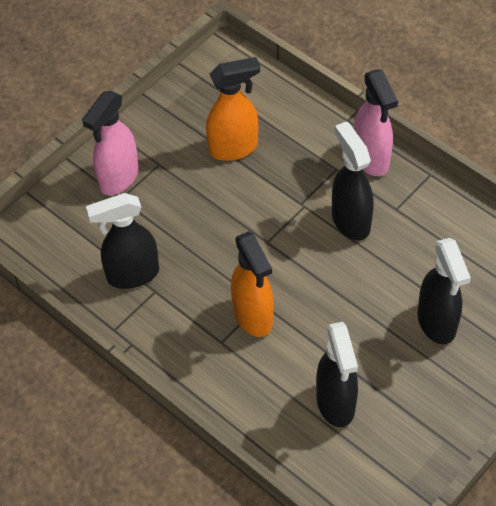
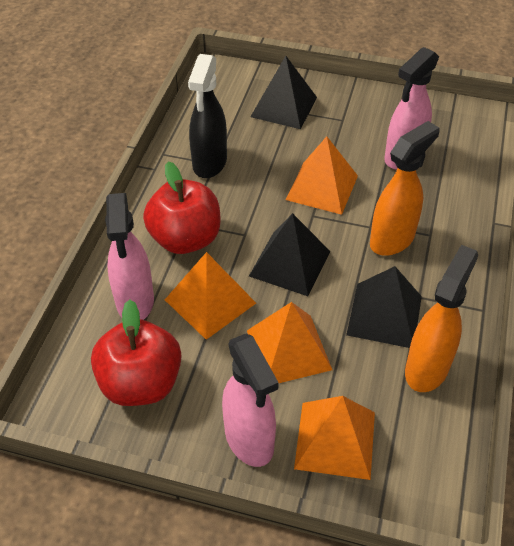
black pyramid: none = 0 -> [249,213,330,296] [250,56,317,129] [346,266,422,348] = 3
black spray bottle: [86,193,159,289] [316,322,358,427] [332,121,374,240] [418,238,471,344] = 4 -> [188,54,227,178] = 1
orange pyramid: none = 0 -> [165,252,256,340] [247,302,332,383] [286,136,358,215] [294,396,375,480] = 4
pink spray bottle: [82,91,139,195] [354,69,398,176] = 2 -> [105,193,154,320] [222,334,279,467] [384,47,439,170] = 3
red apple: none = 0 -> [91,300,181,406] [143,161,221,254] = 2

